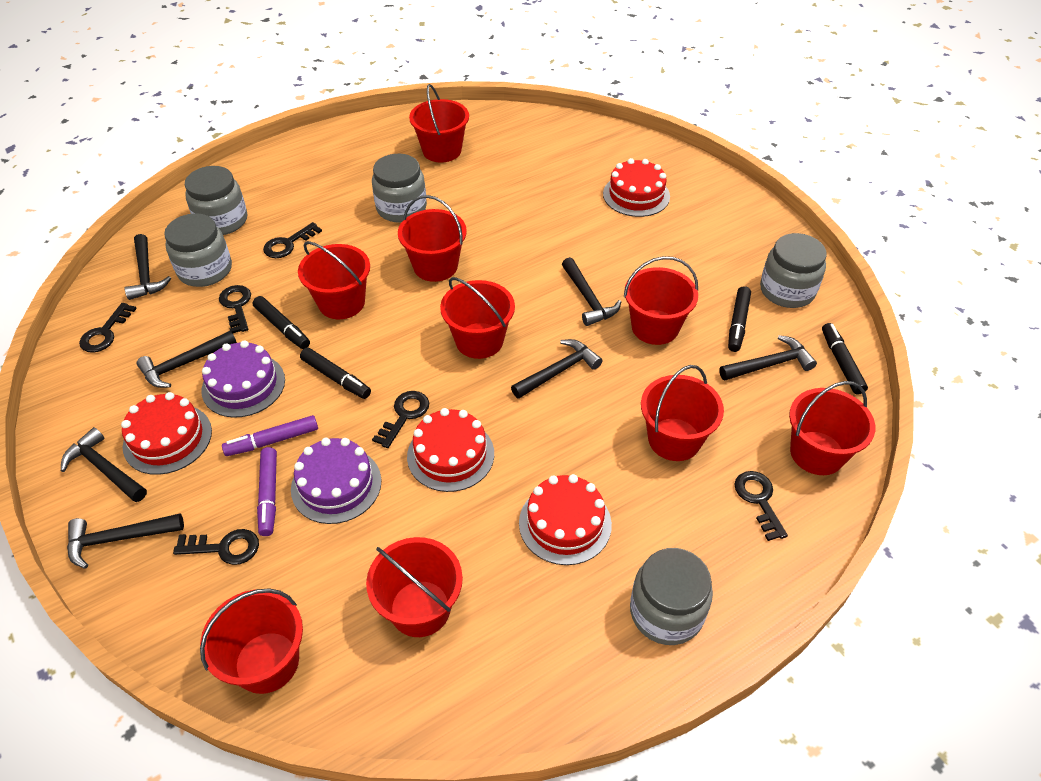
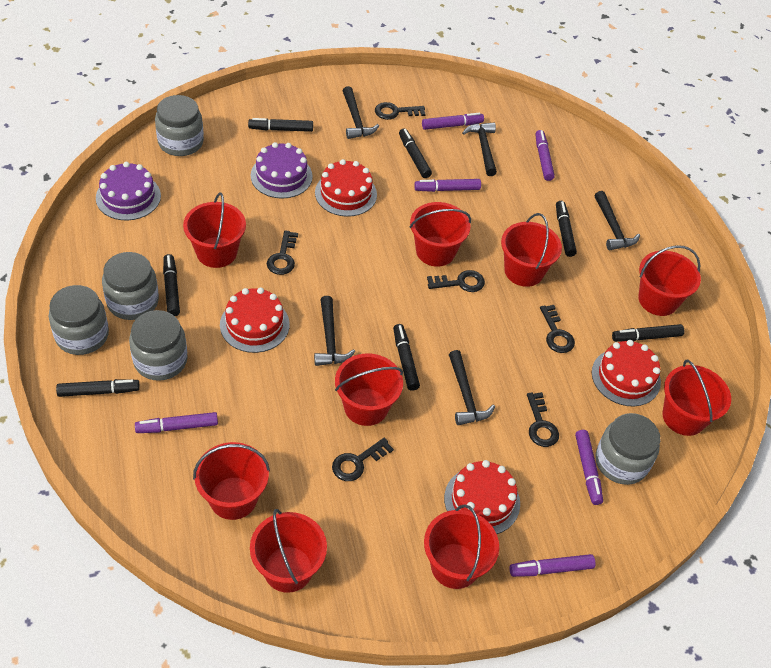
black hammer: [61,427,147,502] [67,514,184,569] [125,234,171,300] [137,331,237,388] [511,339,602,399] [562,257,621,326] [719,335,817,380] = 7 -> [314,296,355,366] [343,86,379,139] [449,350,495,425] [462,123,497,176] [595,191,640,251] = 5
black marker: [253,296,310,349] [300,347,371,399] [728,286,751,352] [822,323,868,395] = 4 -> [56,379,140,397] [163,254,180,316] [248,118,313,132] [393,324,420,391] [399,128,432,178] [556,201,577,257] [612,324,684,342] = 7
purple marker: [222,415,318,456] [257,447,277,536] = 2 -> [135,412,218,433] [414,179,481,192] [422,113,484,130] [509,554,596,577] [536,130,555,181] [575,430,603,505] = 6

